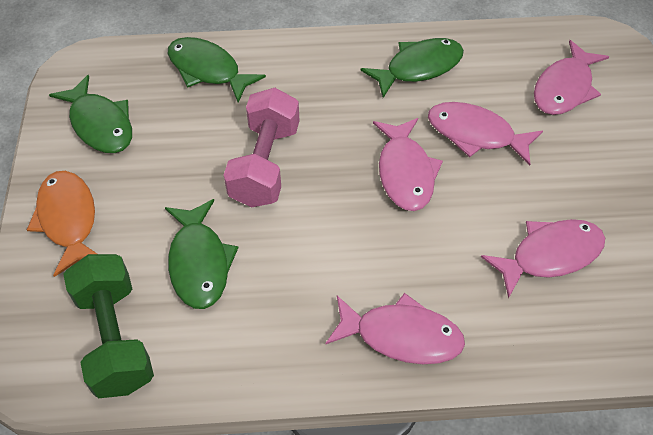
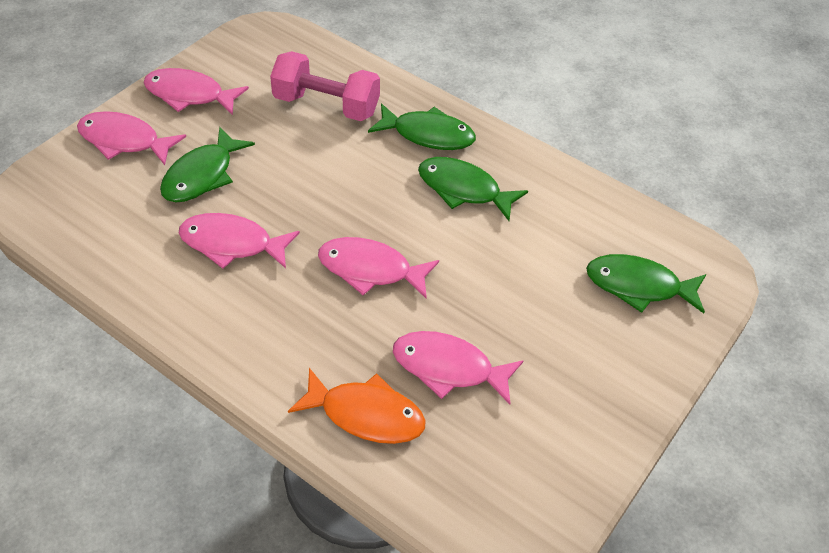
green dumbbell: [63,254,154,398] = 1 -> none = 0

